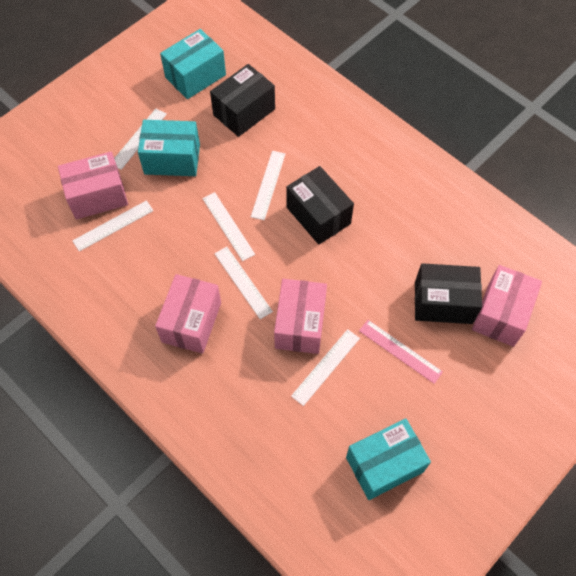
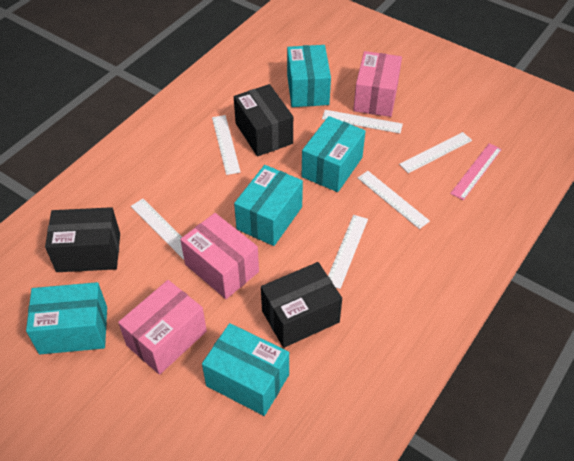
pink box: [58,152,128,219] [155,274,221,354] [274,279,327,354] [472,265,542,347] = 4 -> [118,280,207,375] [180,213,259,299] [353,51,402,117] = 3
turquoise box: [138,120,200,176] [160,29,226,99] [346,418,431,500] = 3 -> [26,282,107,354] [202,323,289,416] [234,165,303,246] [287,45,331,107] [302,116,366,192] = 5

